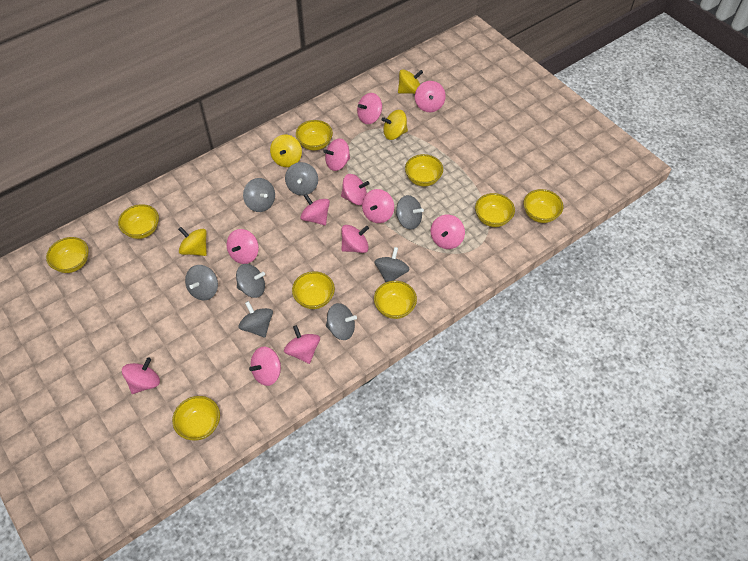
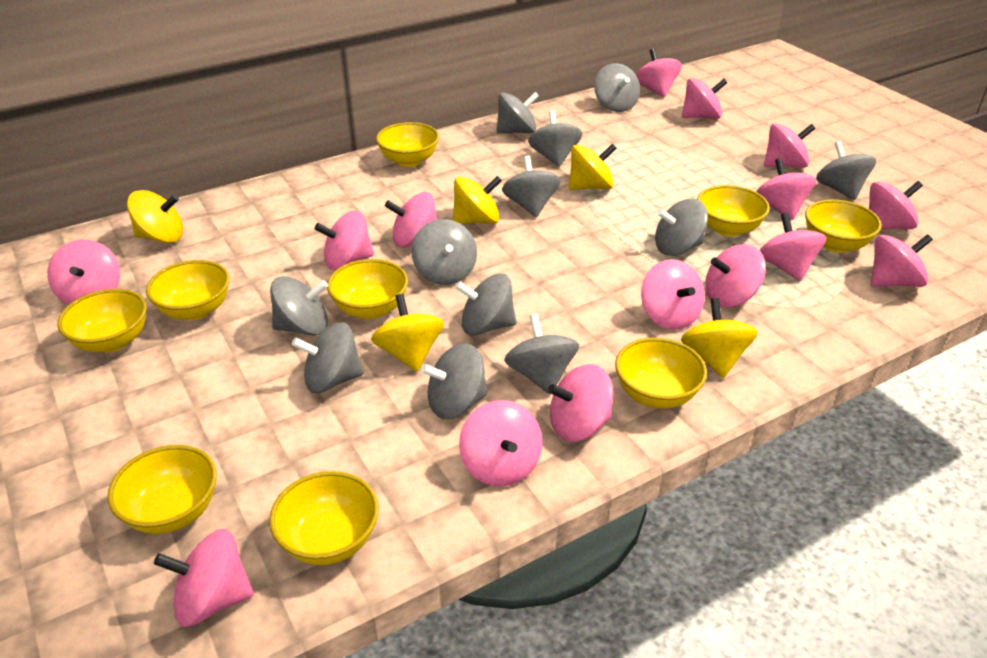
grey spinning top: [185,265,218,300] [236,264,265,298] [238,301,273,338] [243,178,275,212] [285,162,318,196] [326,303,357,340] [374,247,410,282] [396,195,424,230] = 8 -> [270,276,328,336] [292,322,364,393] [411,219,477,285] [421,343,488,419] [455,273,517,336] [496,92,539,134] [502,156,561,217] [504,314,579,395] [528,110,582,167] [594,63,640,112] [655,199,708,256] [816,141,876,200] = 12
pink spinning top: [122,357,160,394] [227,229,259,264] [249,347,281,386] [284,325,320,364] [300,194,330,225] [323,139,350,171] [341,174,369,205] [341,225,369,253] [357,93,382,124] [362,189,394,223] [415,81,446,112] [431,215,465,249] = 12 -> [47,240,120,305] [154,529,254,627] [314,211,374,270] [385,192,437,248] [459,400,543,487] [548,364,613,442] [636,49,682,97] [641,259,705,330] [682,78,727,119] [705,244,766,307] [756,158,816,220] [760,213,826,282] [764,123,815,168] [869,181,923,229] [871,234,933,287] = 15
yellow spinning top: [178,227,207,256] [270,134,302,167] [382,110,408,140] [398,69,423,94] = 4 -> [127,190,183,243] [371,294,444,371] [453,176,502,224] [569,144,617,190] [681,298,758,378] = 5

